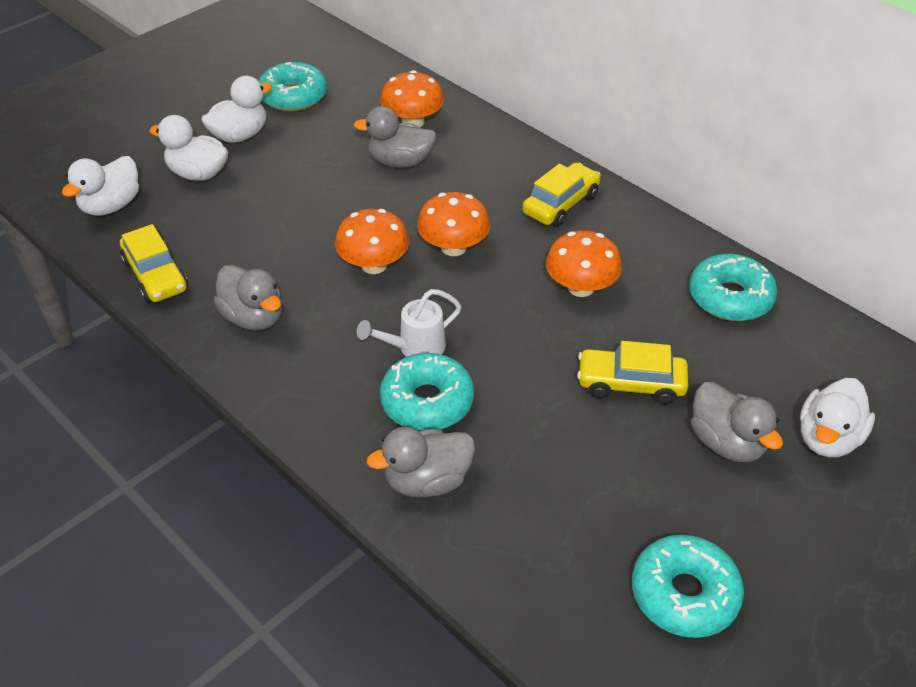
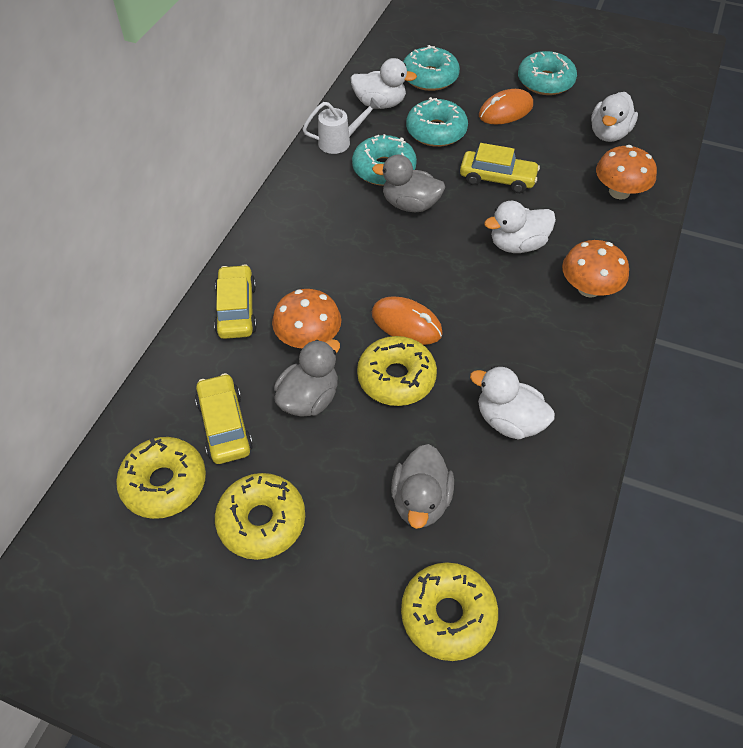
grey duck: [214,265,282,331] [353,106,437,168] [367,427,475,497] [691,382,783,462] = 4 -> [274,339,340,417] [372,154,445,212] [391,444,454,529] = 3
orange mouse: none = 0 -> [372,296,443,345] [479,89,533,124] = 2
orange mushroom: [335,209,409,274] [380,70,444,127] [417,192,490,256] [546,230,622,297] = 4 -> [272,289,341,348] [562,240,629,298] [596,145,657,199] = 3
yellow donut: none = 0 -> [116,437,206,519] [215,473,305,560] [357,336,437,406] [401,562,498,661] = 4

